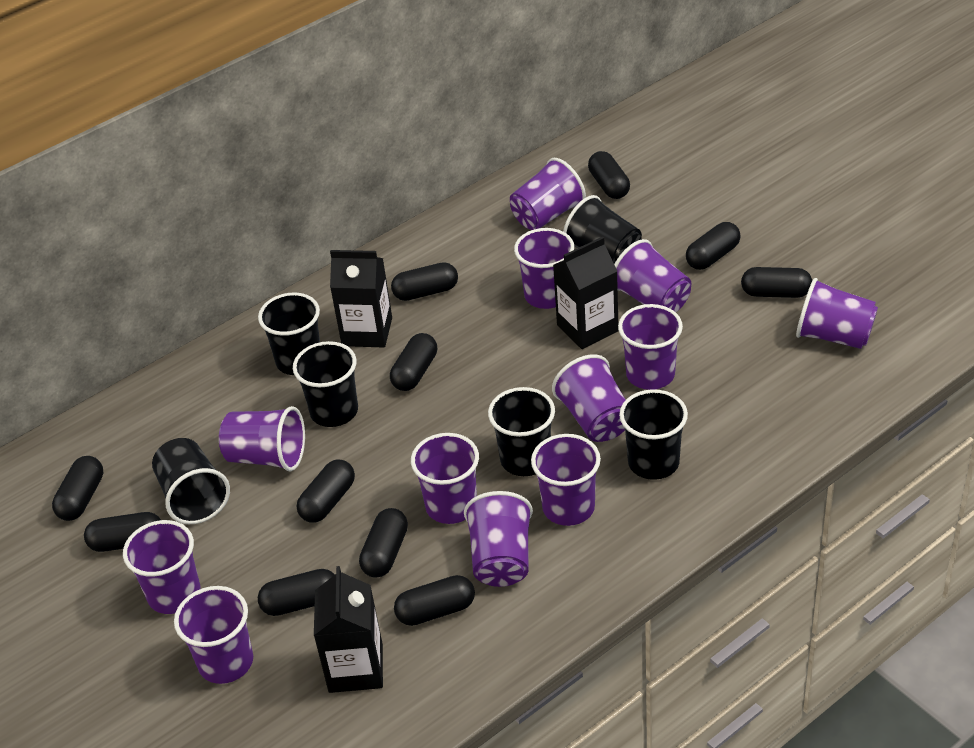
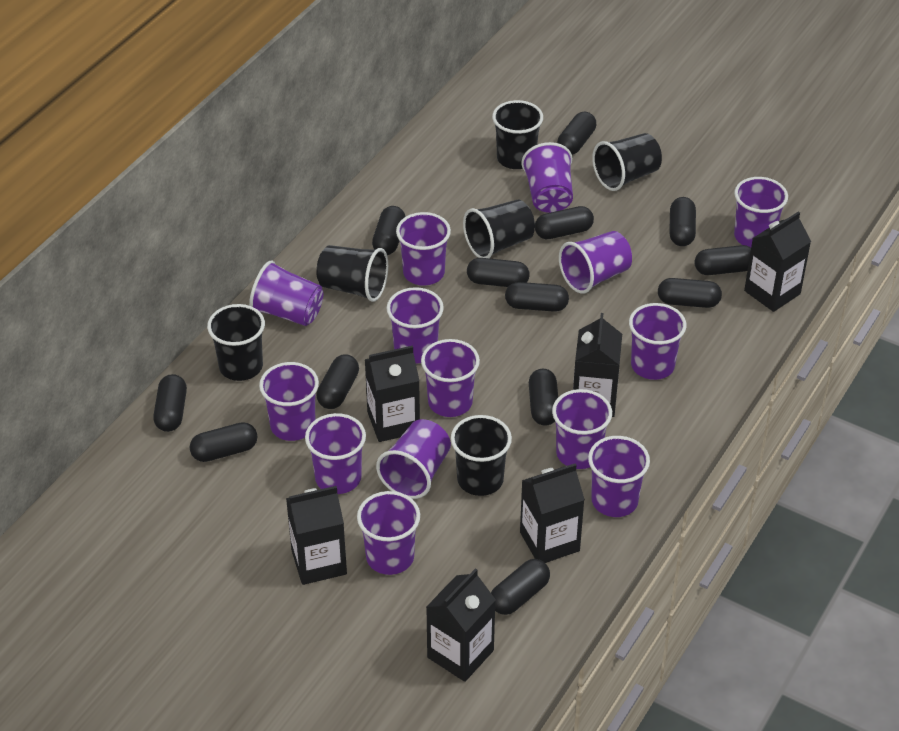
black capsule: [52,456,103,521] [84,512,161,552] [258,569,335,616] [297,460,355,523] [359,508,408,578] [390,333,437,391] [391,262,458,301] [394,575,475,626] [588,151,630,199] [686,222,741,270] [741,267,812,298] = 11 -> [153,374,187,432] [190,422,258,462] [316,354,359,409] [372,206,406,255] [467,258,530,287] [491,559,550,615] [505,282,569,312] [529,369,558,426] [535,206,594,239] [557,112,596,155] [658,278,722,308] [669,197,696,246] [695,245,751,275] = 13
black carton: [314,566,383,693] [330,250,392,348] [553,237,619,349] = 3 -> [286,486,347,585] [365,346,420,442] [426,568,496,682] [520,464,585,563] [573,313,622,417] [744,211,811,312] = 6
purple cup: [123,520,201,614] [174,586,253,684] [219,406,305,471] [411,433,479,524] [464,491,533,587] [510,158,586,230] [514,228,574,309] [531,434,601,526] [552,354,626,442] [614,239,691,312] [618,304,683,390] [796,278,878,349] = 12 -> [249,260,323,326] [259,362,319,441] [305,413,366,494] [357,491,420,575] [376,419,451,499] [387,287,444,364] [396,212,451,286] [421,339,480,417] [521,142,573,213] [552,389,612,469] [559,231,632,294] [588,436,650,517] [629,303,686,380] [734,177,788,247] = 14

